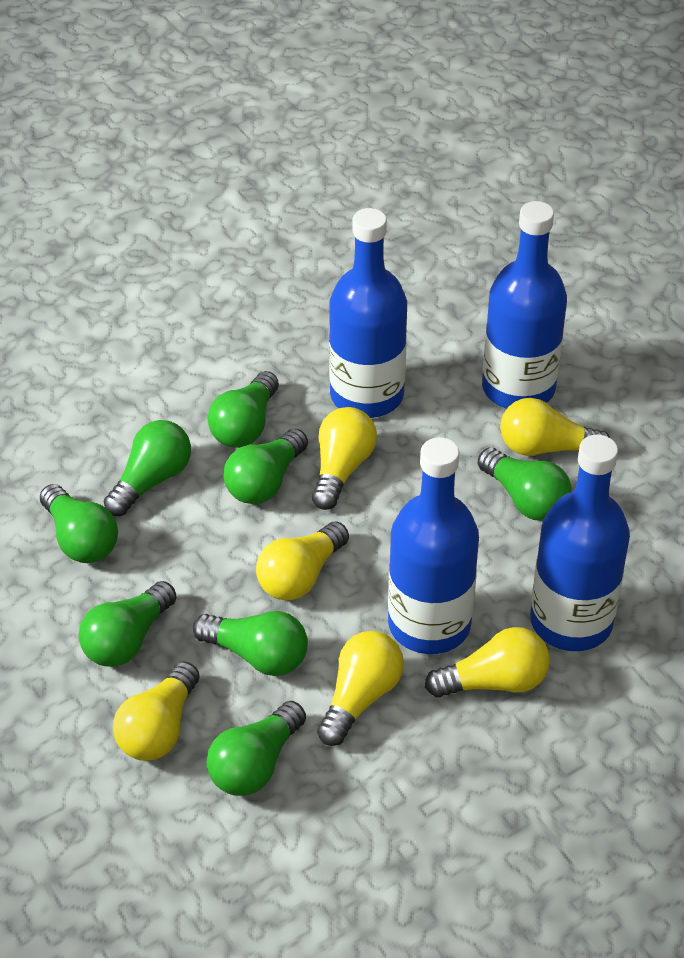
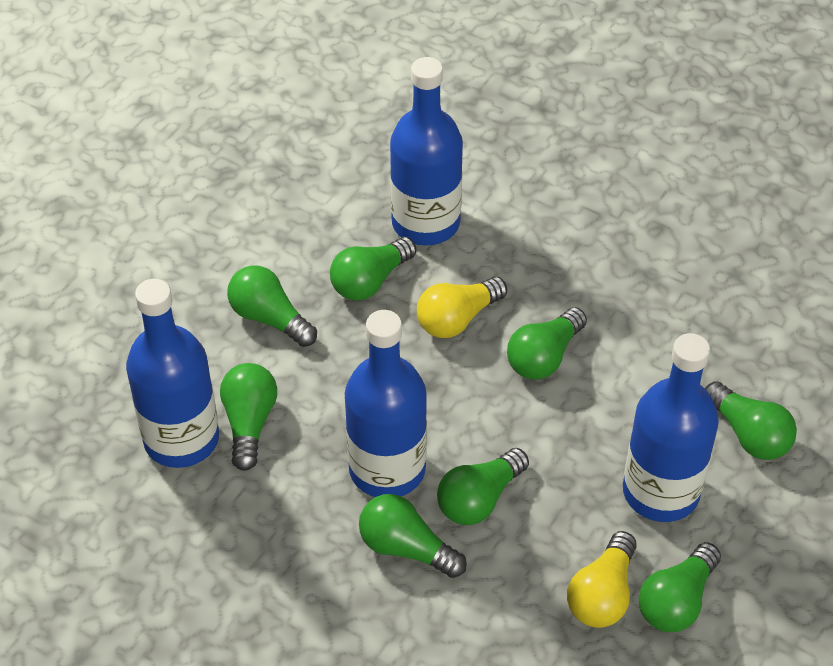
yellow light bulb: [113,661,200,761] [256,521,349,600] [312,407,377,510] [317,631,404,746] [425,627,550,698] [500,398,610,456] = 6 -> [417,277,507,338] [567,531,637,628] = 2

